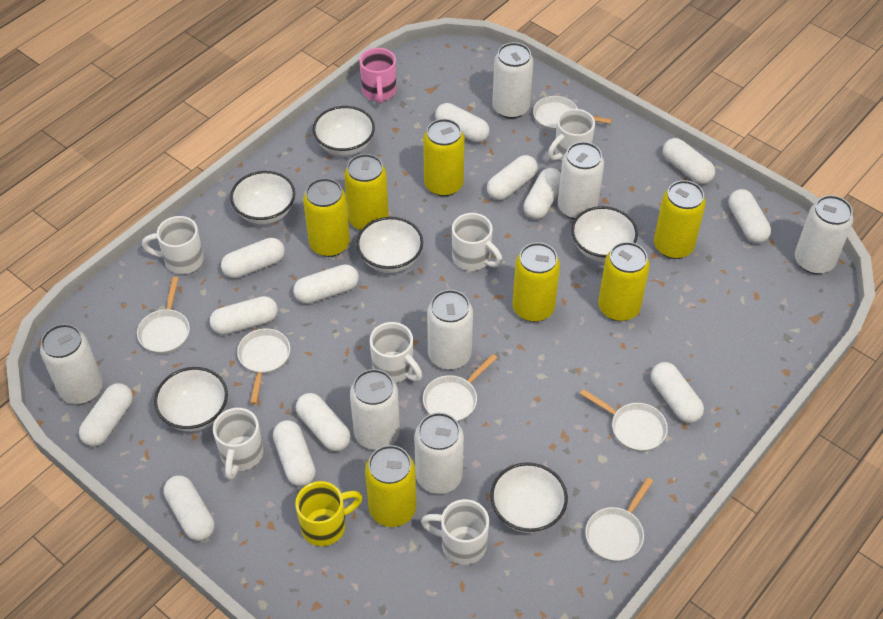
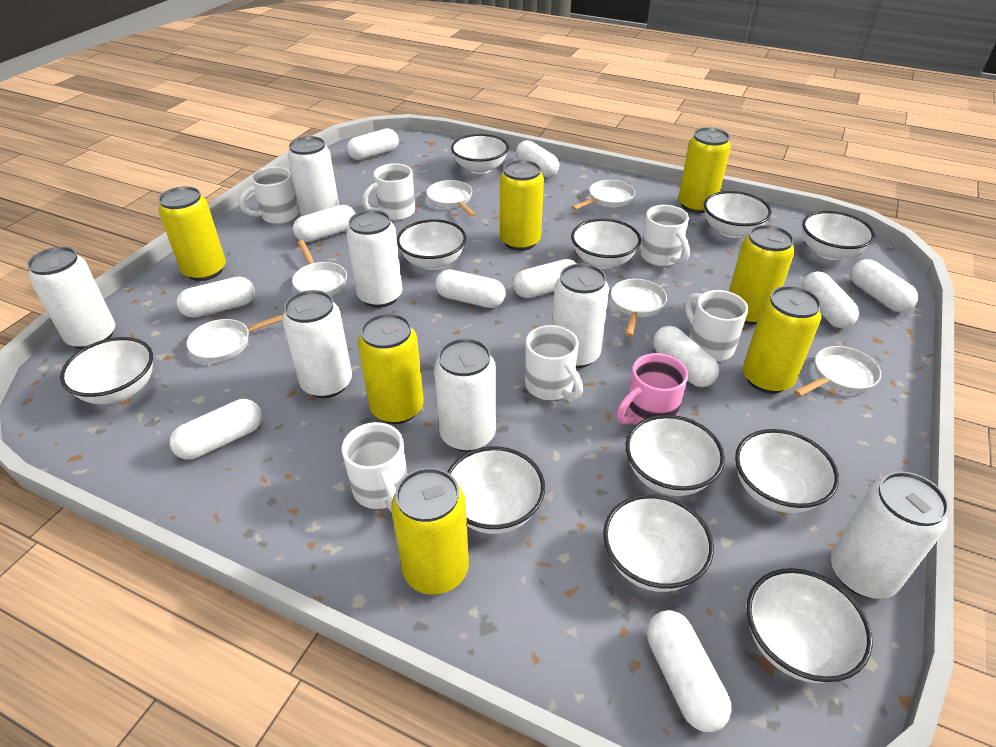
white bowl: [154,367,228,432] [230,171,295,225] [313,106,375,156] [356,217,423,273] [490,462,568,533] [571,206,638,262] = 6 -> [60,337,153,404] [397,219,466,270] [447,446,545,534] [451,134,509,174] [571,219,641,269] [603,494,714,592] [626,415,725,496] [704,191,771,238] [735,429,839,513] [747,568,873,683] [802,211,875,260] = 11
white capsule: [79,383,133,447] [163,475,214,541] [210,296,278,335] [221,238,285,279] [273,420,316,487] [293,264,359,304] [296,393,351,451] [435,103,490,143] [487,155,538,200] [523,168,561,219] [651,362,704,423] [663,138,715,184] [728,189,771,243] = 13 -> [170,399,262,460] [176,277,255,318] [293,205,356,242] [347,128,399,160] [435,269,506,308] [513,259,577,298] [516,140,559,177] [647,610,732,732] [653,326,719,387] [801,271,859,328] [851,259,918,312] = 11
yellow mug: [295,481,363,546] = 1 -> none = 0

